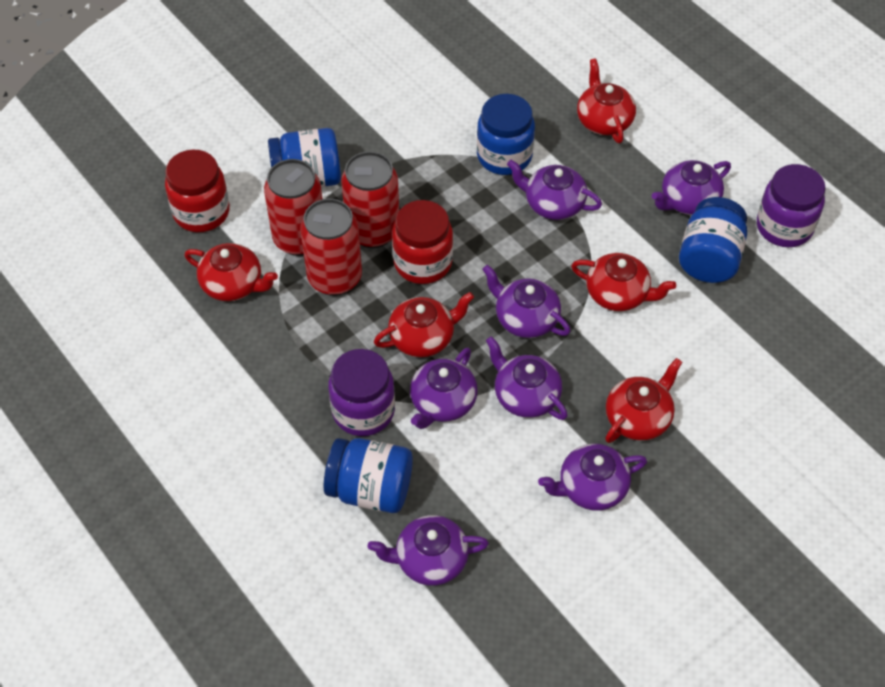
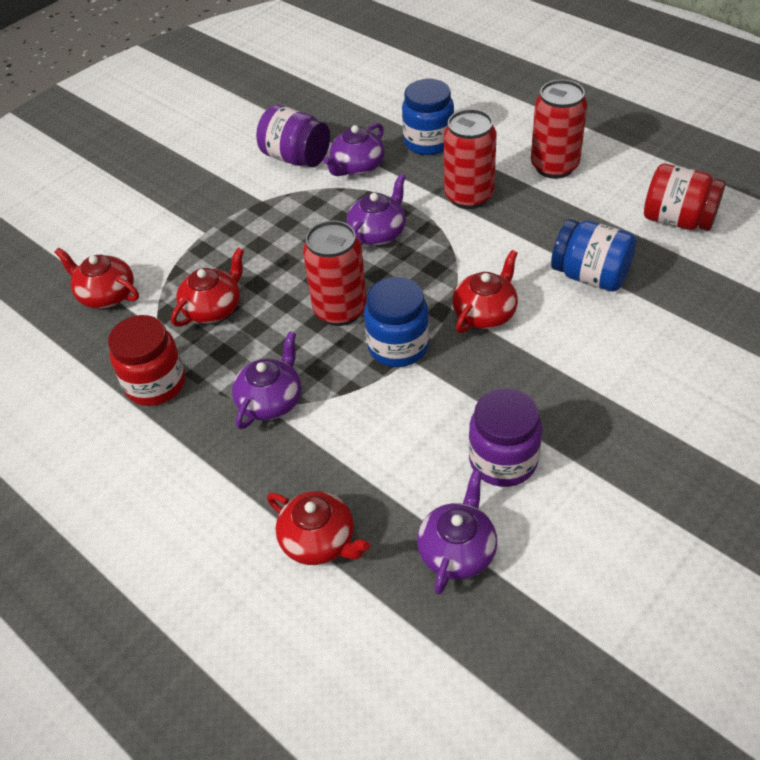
blue jar: [268,128,341,187] [324,438,413,513] [477,94,535,175] [679,197,747,283] = 4 -> [364,277,429,367] [402,79,454,155] [551,219,636,291] = 3
purple teapot: [368,515,489,586] [410,347,478,429] [482,265,571,338] [486,336,568,420] [507,160,602,220] [538,444,647,511] [652,160,731,215] = 7 -> [232,331,301,429] [323,123,385,176] [346,174,406,246] [417,470,497,594] = 4
red teapot: [184,243,278,301] [374,292,474,357] [571,253,676,311] [577,58,636,143] [605,358,682,443] = 5 -> [54,248,139,309] [171,248,244,327] [267,491,370,565] [452,250,518,333] = 4

